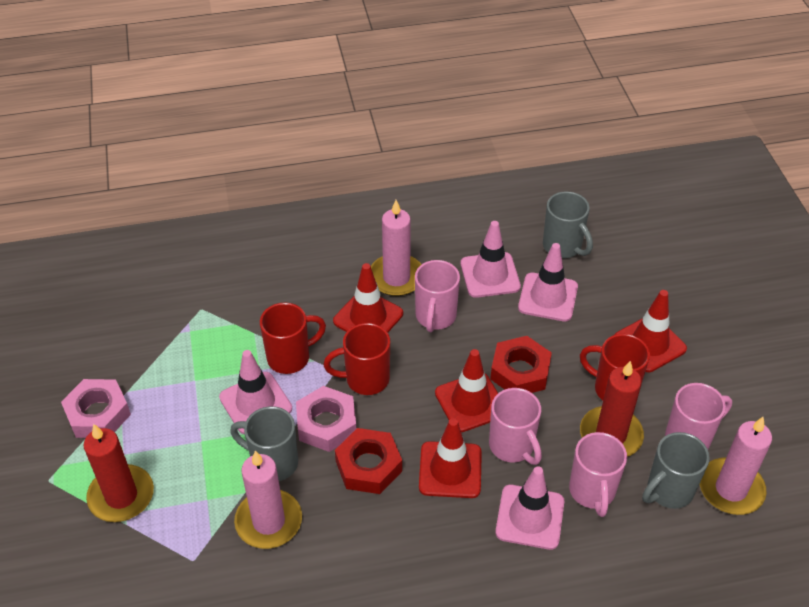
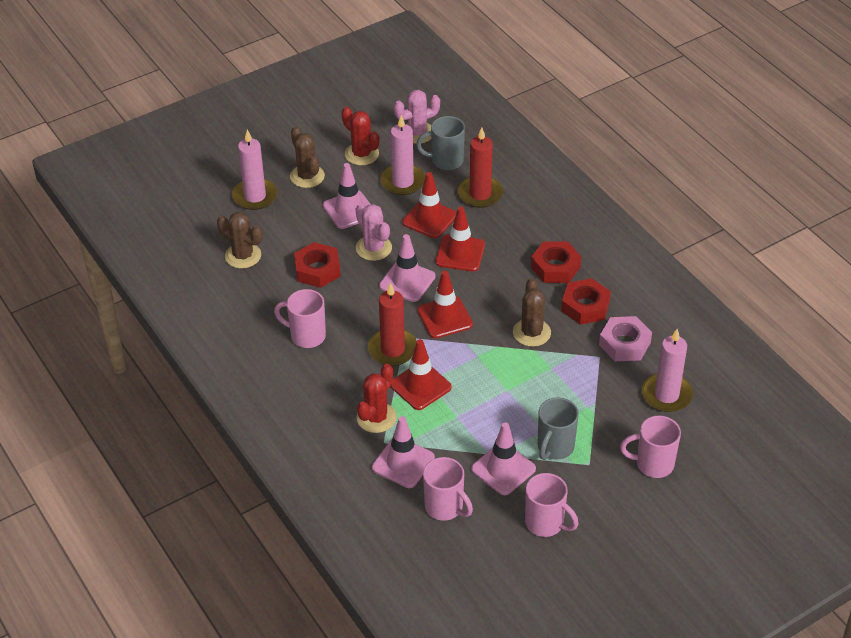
brown cactus: none = 0 -> [217,212,262,269] [290,126,325,188] [513,278,551,347] = 3
grey mug: [230,406,298,481] [543,191,593,258] [642,432,709,509] = 3 -> [416,116,465,170] [538,397,579,460] = 2
pink cactus: none = 0 -> [356,203,392,261] [394,90,440,144] = 2
pink nut: [61,379,131,438] [296,386,356,452] = 2 -> [599,316,652,361] = 1
red cactus: none = 0 -> [342,107,379,165] [356,364,397,433] = 2
red mug: [260,303,326,374] [323,323,390,395] [580,334,650,400] = 3 -> none = 0
red nut: [335,428,402,494] [490,336,552,393] = 2 -> [294,242,341,288] [531,241,581,283] [561,278,611,325] = 3

